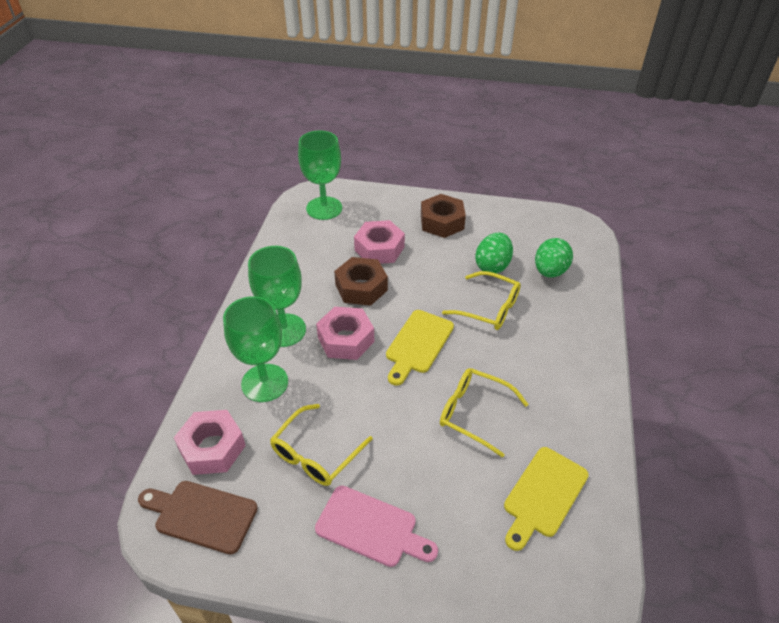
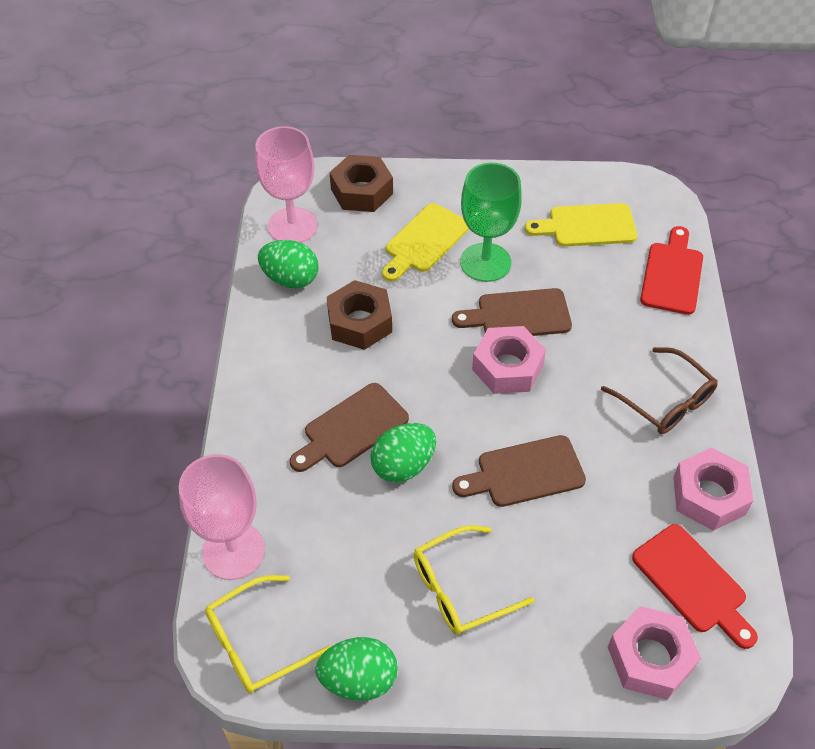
brown cutting board: [138,481,258,555] = 1 -> [290,383,409,472] [452,288,572,336] [452,435,586,507] = 3
brown glasses: none = 0 -> [601,347,718,434] = 1
green egg: [475,233,513,274] [535,238,573,278] = 2 -> [258,240,319,289] [315,637,398,701] [370,423,436,482] = 3
green goblet: [223,296,288,402] [248,246,306,347] [298,130,342,220] = 3 -> [460,163,522,282] = 1
pink cutting board: [315,486,438,567] = 1 -> none = 0
pink goblet: none = 0 -> [179,454,265,580] [255,126,317,243] = 2
red cutting board: none = 0 -> [632,524,758,649] [640,226,703,315] = 2
yellow glasses: [270,404,373,486] [440,368,529,458] [442,271,521,330] = 3 -> [205,575,332,694] [413,525,534,635] = 2

